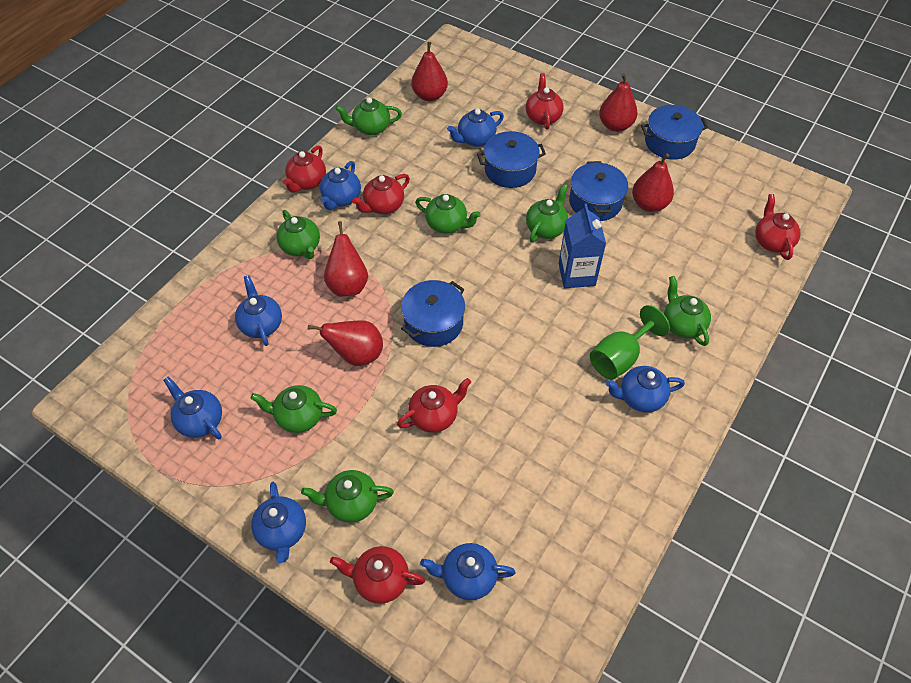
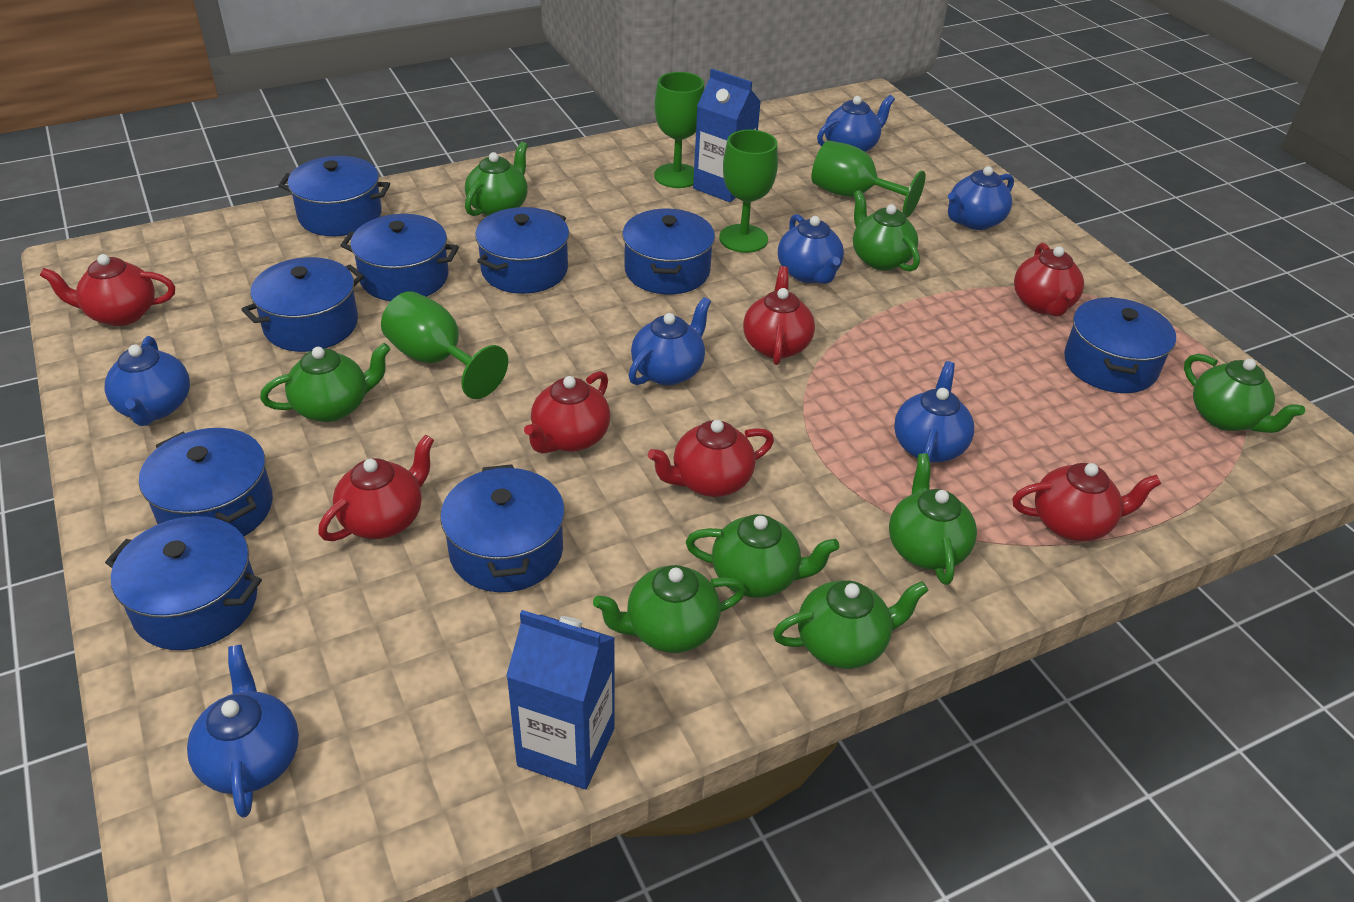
blue carton: [559,204,606,288] = 1 -> [506,610,615,789] [693,69,761,202] = 2
blue pot: [401,280,465,347] [477,131,546,188] [569,161,628,221] [641,105,708,160] = 4 -> [105,516,262,650] [139,428,273,536] [241,257,364,352] [278,156,390,236] [340,214,459,301] [440,464,565,592] [475,207,569,294] [622,209,715,294] [1064,297,1176,393] = 9
green goblet: [590,305,670,380] = 1 -> [381,291,508,399] [654,72,705,188] [719,130,778,253] [811,140,925,218] = 4
green teapot: [251,385,337,433] [276,210,320,259] [301,470,394,523] [335,97,402,135] [415,194,481,234] [526,184,568,242] [664,276,711,346] = 7 -> [260,343,391,422] [465,142,528,216] [593,565,746,653] [686,514,839,598] [773,580,928,669] [853,190,920,272] [889,453,977,585] [1184,354,1305,433] = 8
red pear: [308,320,383,366] [324,221,368,297] [411,42,448,101] [599,73,638,132] [632,153,674,212] = 5 -> none = 0
red teapot: [283,145,326,193] [330,546,425,604] [352,174,410,214] [397,378,471,433] [526,73,564,130] [755,194,801,260] = 6 -> [39,254,175,326] [318,435,434,541] [524,371,610,454] [648,420,774,497] [743,266,815,365] [1012,463,1161,541] [1014,243,1084,316] = 7

